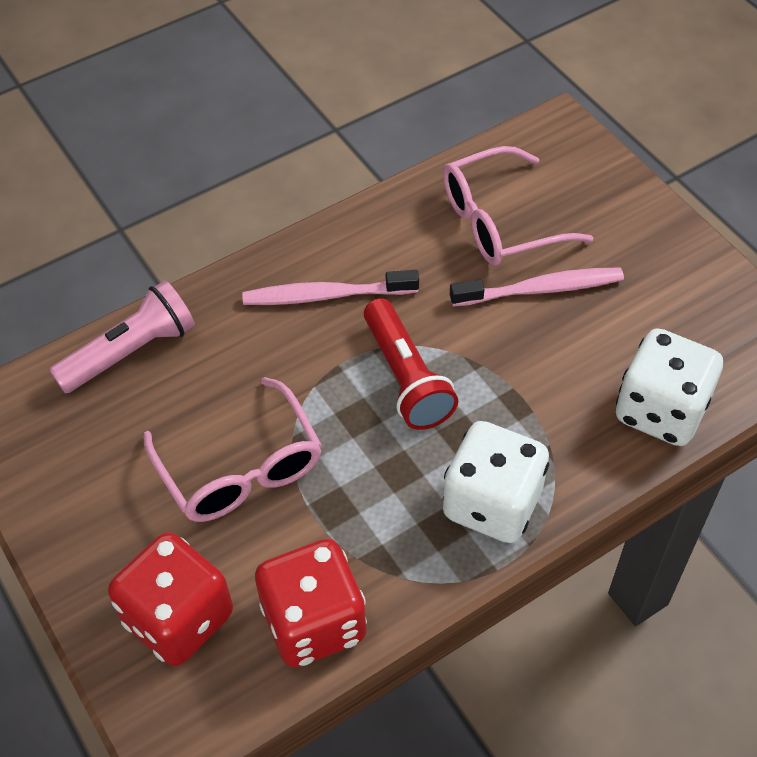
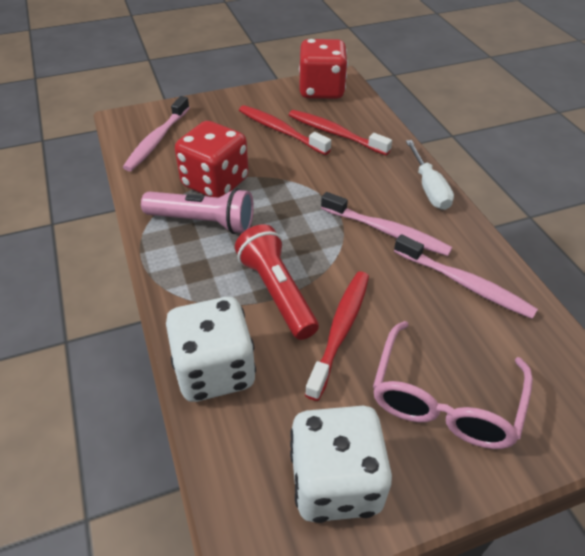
pink glasses: [143,377,322,522] [443,146,593,266] = 2 -> [373,321,533,449] = 1
pink toothbrush: [242,270,419,305] [450,267,624,307] = 2 -> [123,96,190,171] [321,192,452,256] [394,234,538,319] = 3
red toothbrush: none = 0 -> [239,105,331,155] [289,110,392,155] [305,271,369,401] = 3
white screwdriver: none = 0 -> [406,140,454,210] = 1

